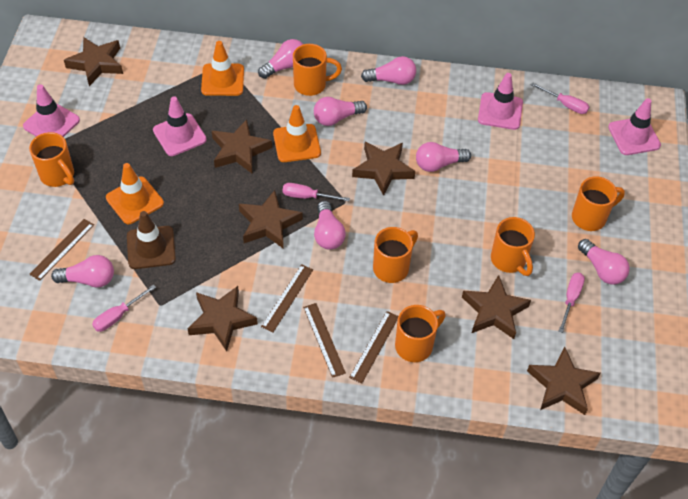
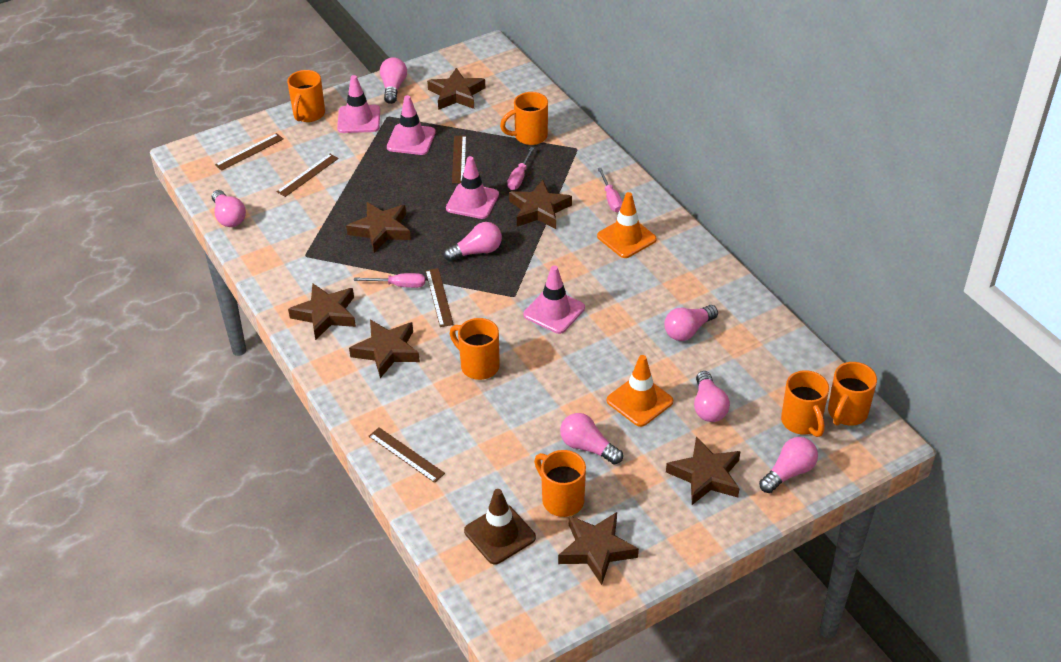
brown ruler: [29,219,94,281] [261,264,313,332] [303,303,346,378] [349,311,398,384] = 4 -> [215,133,283,171] [276,154,339,197] [369,427,445,483] [425,268,454,327] [452,136,466,183] = 5
orange traffic cone: [106,163,164,224] [201,41,244,96] [273,105,321,162] = 3 -> [597,192,657,258] [607,355,673,427] = 2
pink screwdriver: [92,285,156,332] [282,183,350,201] [531,82,589,114] [559,273,585,333] = 4 -> [354,273,425,288] [507,147,534,190] [598,168,623,213] = 3

